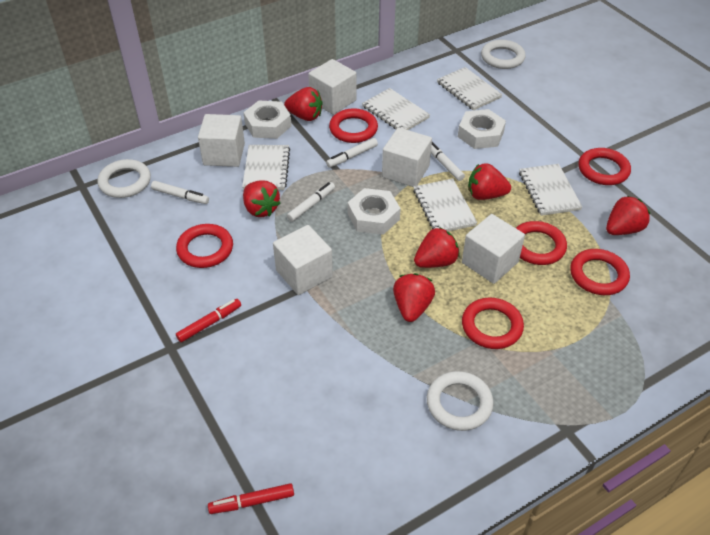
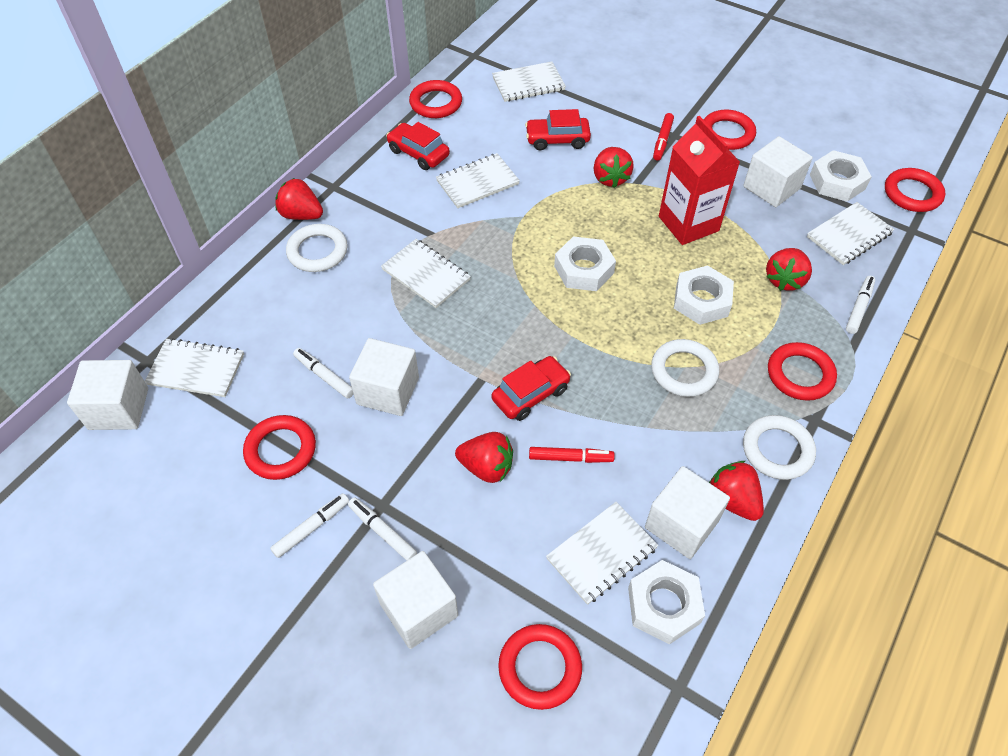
red car: none = 0 -> [386,122,450,170] [492,356,571,421] [525,109,591,150] = 3
red carton: none = 0 -> [659,116,740,245] = 1
red strawberry: [243,180,280,217] [284,87,322,121] [393,273,435,322] [414,227,460,268] [468,163,511,200] [606,196,650,235] = 6 -> [275,178,323,220] [455,432,513,483] [594,147,634,188] [709,461,764,521] [766,248,812,291] = 5
white notebook: [242,145,290,190] [362,88,430,130] [413,179,477,231] [437,67,502,111] [519,164,582,216] = 5 -> [145,338,244,397] [381,239,471,308] [436,153,520,208] [492,61,566,102] [546,502,658,605] [807,202,895,265] = 6
white nut: [243,100,292,139] [347,188,401,235] [458,109,506,149] = 3 -> [554,236,616,291] [628,560,705,645] [674,265,734,325] [810,150,872,202] = 4

